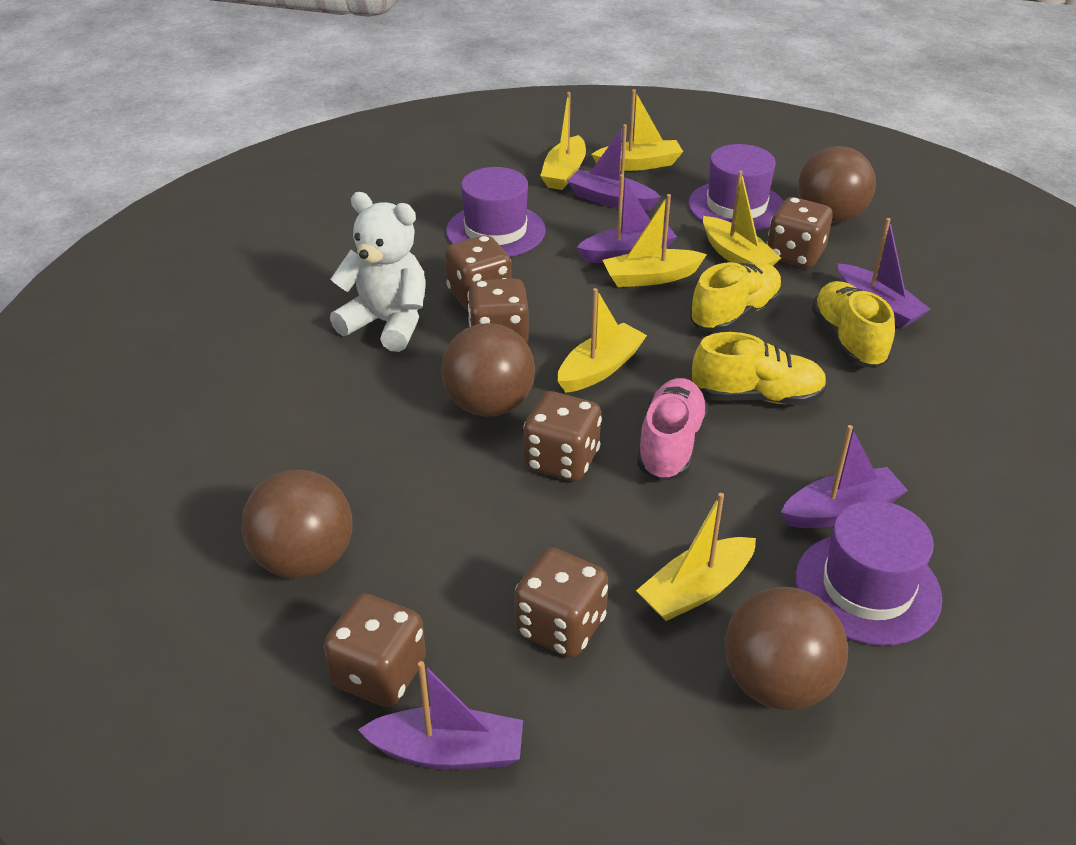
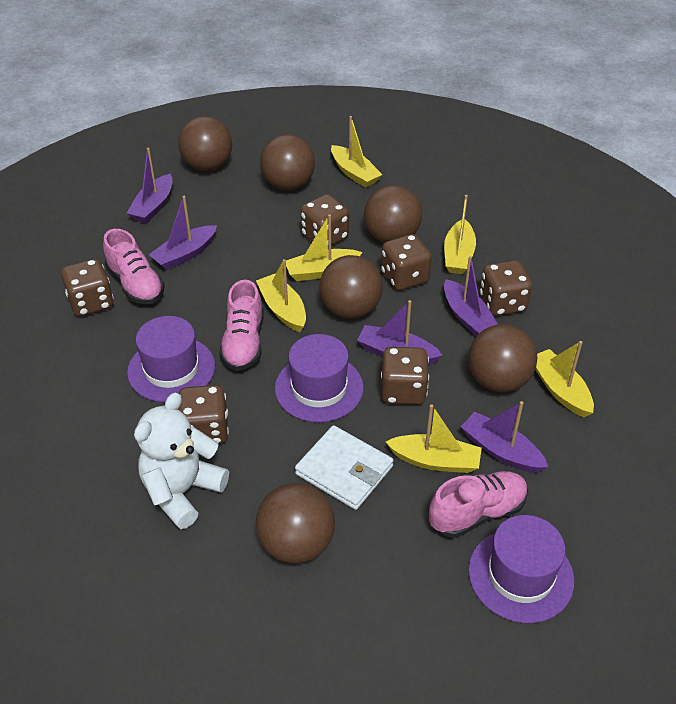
brown ball: [241,470,352,579] [441,323,535,417] [725,587,848,710] [798,146,876,223] = 4 -> [178,116,232,171] [256,483,335,564] [260,134,315,190] [319,255,383,319] [364,185,422,243] [468,324,537,392] = 6
pink shoe: [637,378,708,481] = 1 -> [103,229,165,304] [219,280,264,371] [429,471,528,538] = 3
white wallet: none = 0 -> [295,425,394,510] = 1
yellow shoe: [690,262,783,333] [692,332,827,405] [811,281,895,368] = 3 -> none = 0

